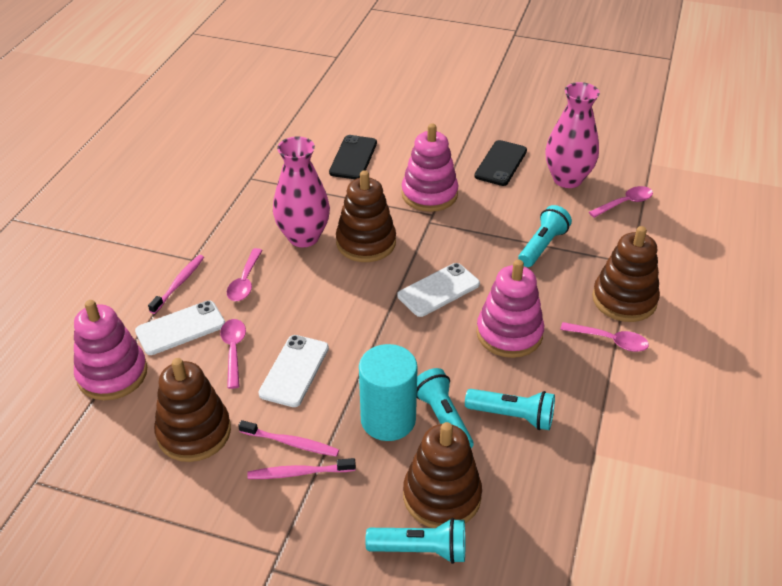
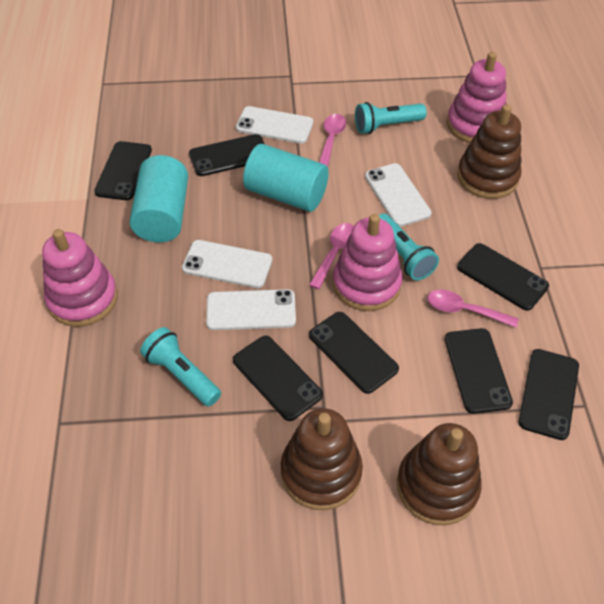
black phone: [329,135,377,179] [474,140,527,186] = 2 -> [94,141,152,200] [189,134,264,176] [233,336,323,421] [309,312,399,394] [445,328,513,414] [457,243,549,311] [519,349,579,440] = 7
brown stacking toy: [154,358,231,462] [336,170,396,262] [403,422,482,528] [592,226,660,322] = 4 -> [280,408,363,510] [397,423,482,525] [457,104,522,199] = 3
pink spoon: [220,319,246,389] [227,248,263,301] [560,322,649,352] [589,186,653,218] = 4 -> [309,223,354,289] [319,114,346,167] [428,290,518,328] = 3
pink toothbrush: [148,255,204,314] [238,420,339,457] [247,458,356,479] = 3 -> none = 0
pink vase: [273,137,330,247] [546,82,600,188] = 2 -> none = 0
turquoise cylinder: [359,344,418,441] = 1 -> [130,155,188,242] [243,144,329,212] = 2
turquoise flashlight: [365,518,465,564] [417,368,473,448] [465,389,555,430] [518,205,572,267] = 4 -> [140,327,221,406] [355,102,427,134] [379,213,439,281] = 3
white phone: [135,300,225,355] [258,335,329,407] [397,263,480,317] = 3 -> [182,240,272,288] [206,289,296,330] [236,106,313,144] [365,163,431,227] = 4

